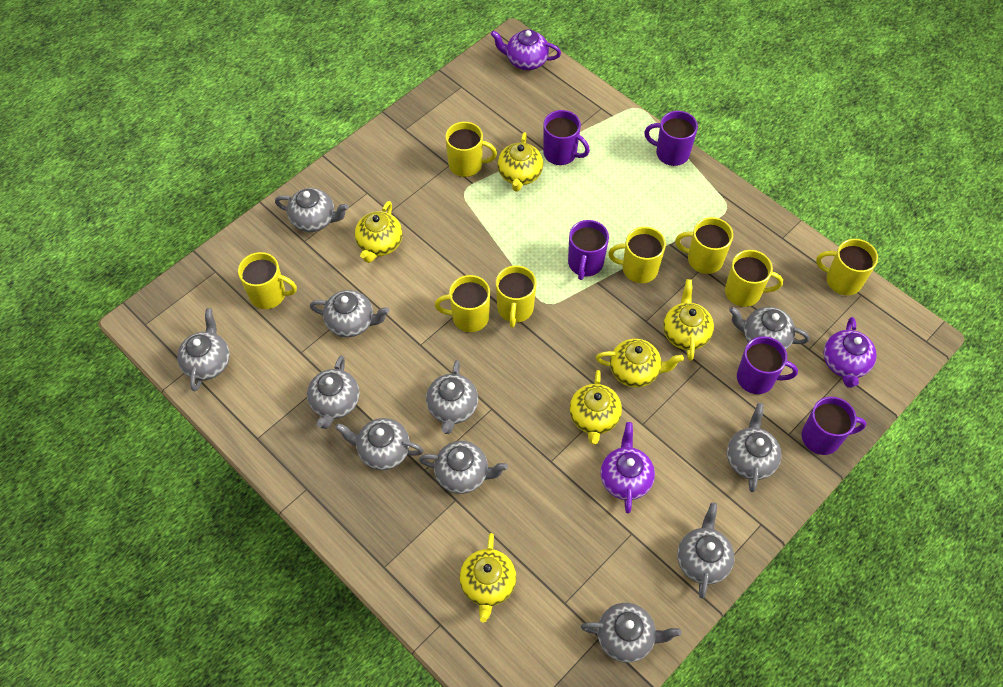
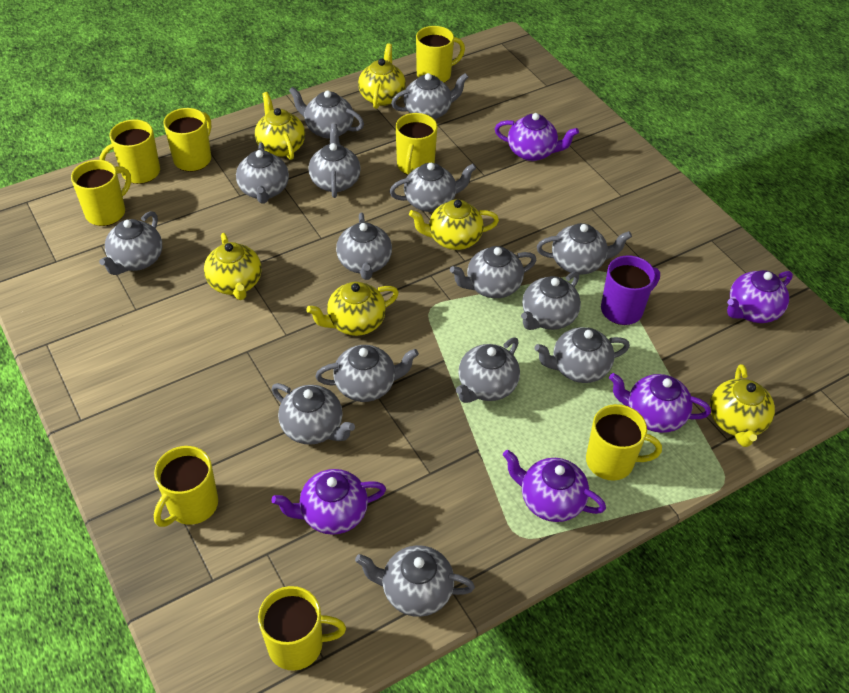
grey teapot: [177,308,230,391] [275,188,348,232] [307,356,360,429] [310,290,389,337] [335,418,424,470] [419,441,508,494] [426,360,478,434] [581,603,681,663] [677,502,734,598] [727,403,782,492] [729,307,810,350] = 11 -> [99,211,162,275] [236,143,289,204] [272,383,355,445] [289,87,364,139] [308,124,361,198] [315,345,419,402] [336,213,392,280] [355,545,475,617] [389,163,476,212] [391,73,469,120] [450,246,536,298] [456,337,520,403] [521,272,581,330] [534,327,630,383] [537,223,632,275] = 15
purple mug: [543,110,590,165] [568,220,609,280] [644,111,698,166] [737,336,798,394] [802,397,866,455] = 5 -> [601,255,660,325] = 1
purple teapot: [491,30,561,70] [600,422,655,514] [824,317,877,388] = 3 -> [271,469,386,535] [495,113,579,161] [503,450,606,522] [609,373,711,433] [727,270,793,323] = 5

